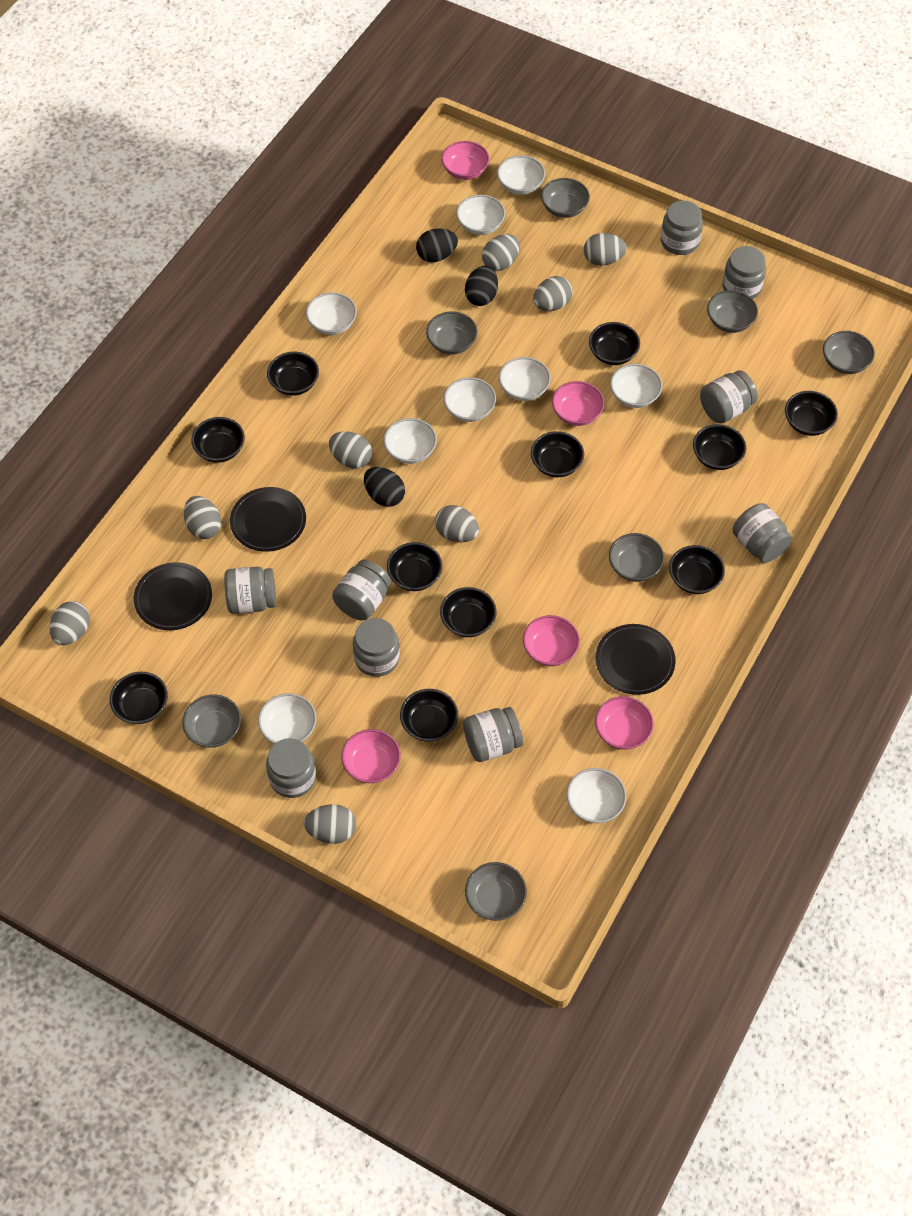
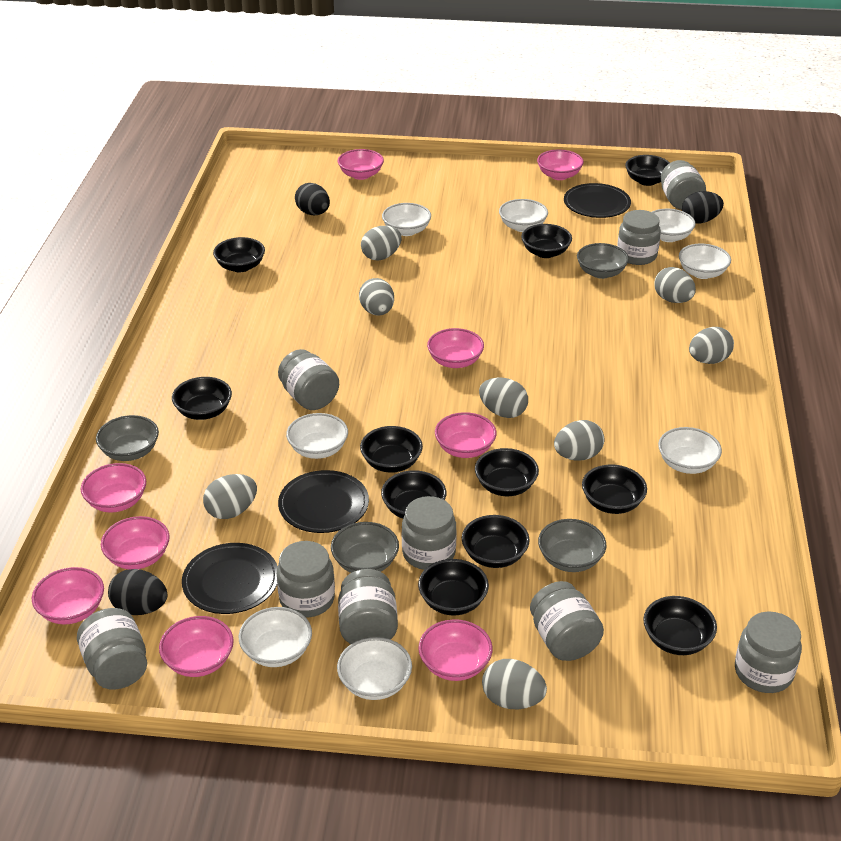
grey bowl: [182,694,241,748] [426,311,477,355] [465,862,527,921] [541,178,590,218] [609,533,664,582] [707,290,758,333] [823,331,875,374] = 7 -> [96,415,159,461] [331,522,399,573] [538,519,606,572] [577,243,629,279] = 4
pink bowl: [341,729,401,783] [441,141,489,180] [523,615,580,666] [552,381,604,426] [595,696,654,749] = 5 -> [32,567,104,624] [81,463,146,513] [101,516,170,569] [159,616,234,677] [338,149,384,180] [418,619,492,681] [427,328,484,368] [435,412,496,458] [537,150,584,180] = 9
white bowl: [258,693,317,744] [306,292,357,335] [384,418,437,464] [444,377,496,422] [456,195,505,235] [497,155,545,195] [499,357,551,401] [567,768,627,823] [610,364,662,408] = 9 -> [239,607,312,667] [286,413,348,459] [337,637,412,700] [382,203,431,236] [499,199,548,232] [652,209,696,242] [658,427,722,474] [679,244,731,279] = 8

